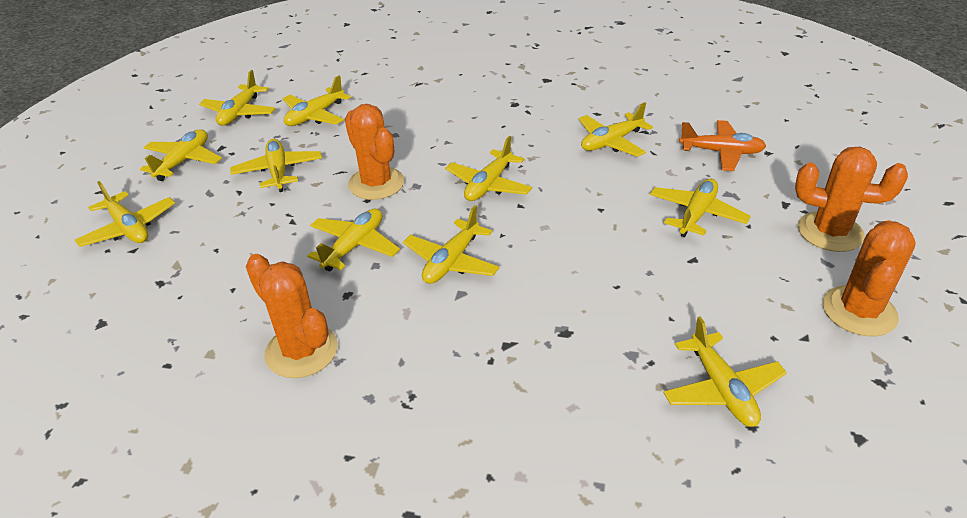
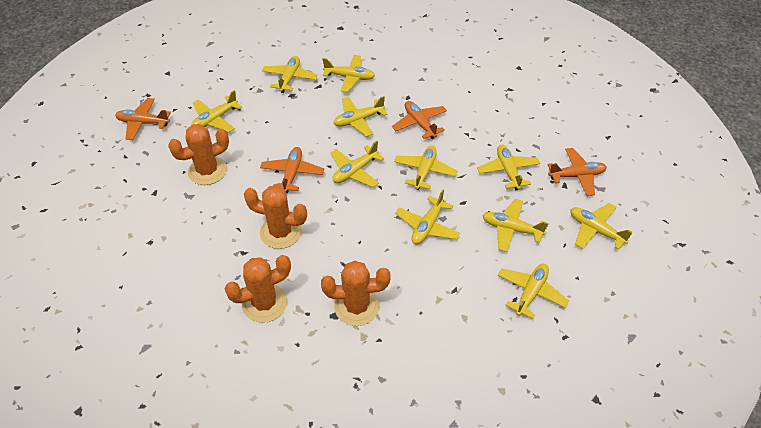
orange plane: [679,120,766,171] = 1 -> [115,98,171,140] [260,147,324,193] [392,101,447,139] [547,148,607,196] = 4

